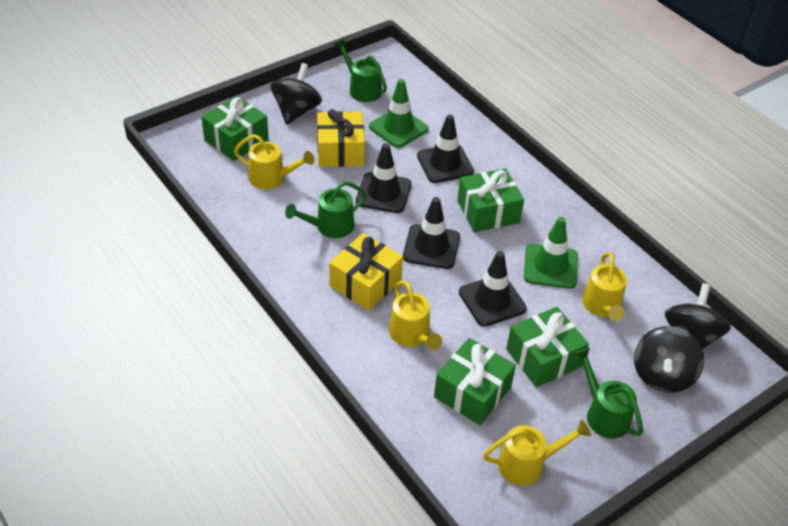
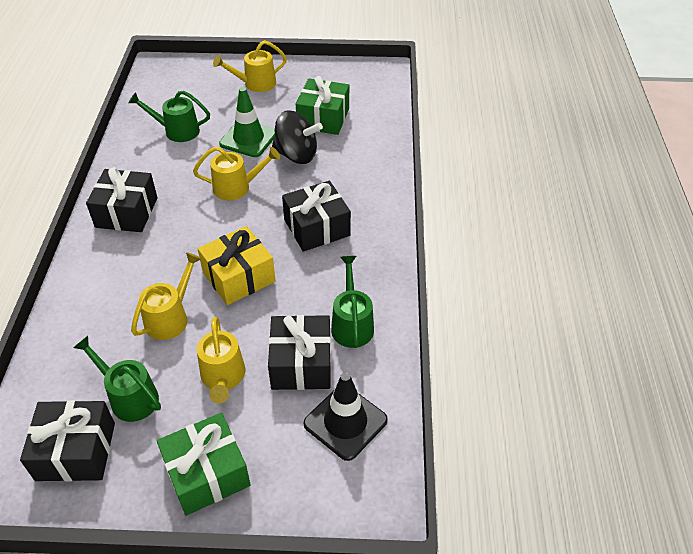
black gift: none = 0 -> [20,400,115,481] [86,167,158,232] [268,315,331,390] [282,181,351,251] = 4
black spinning top: [270,63,322,125] [634,326,704,393] [665,283,731,350] = 3 -> [272,110,323,164] = 1
black traffic cone: [356,143,412,213] [403,197,460,269] [417,115,474,183] [459,251,527,327] = 4 -> [304,372,388,461] = 1
green gift: [201,96,269,161] [434,338,516,425] [457,168,524,232] [506,307,589,387] = 4 -> [157,413,251,516] [296,76,349,135] = 2
green traffic cone: [369,79,429,148] [524,217,578,289] = 2 -> [219,87,275,157] = 1
yellow gift: [317,109,365,167] [329,233,403,310] = 2 -> [198,226,276,305] = 1

